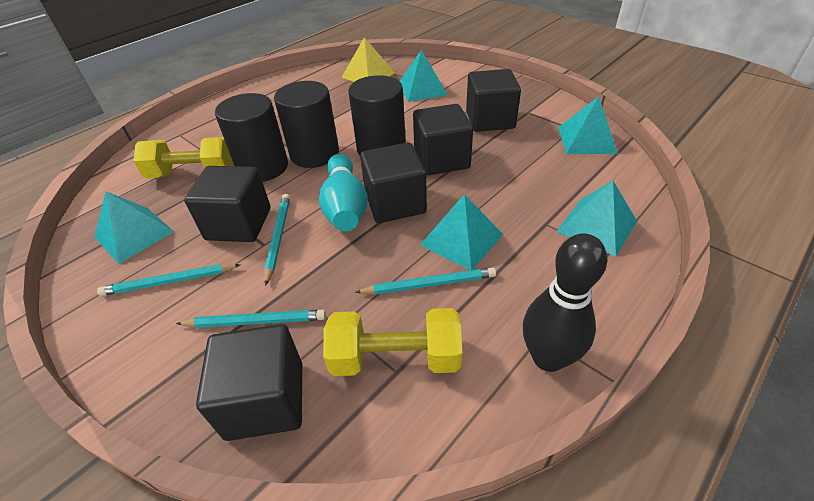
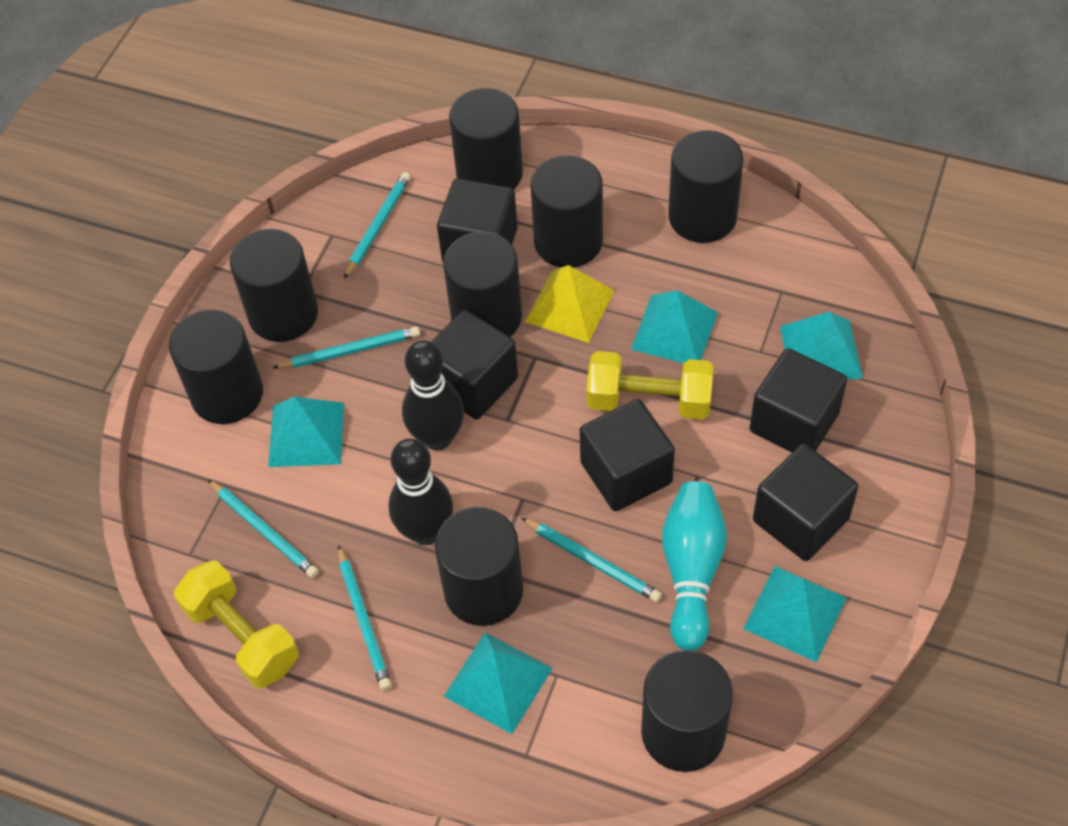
black bowling pin: [523,233,608,372] = 1 -> [388,438,453,545] [402,340,464,451] = 2
black cylinder: [215,93,288,182] [274,81,339,168] [348,75,406,156] = 3 -> [169,310,263,424] [230,229,318,342] [435,507,523,626] [443,232,522,337] [449,88,523,189] [530,155,603,268] [641,650,733,772] [668,130,744,243] = 8
turquoise pencil: [97,264,241,296] [176,310,326,328] [264,194,290,286] [355,267,496,295] = 4 -> [208,480,319,578] [272,326,420,369] [338,545,391,690] [344,172,411,279] [521,518,662,602] = 5

